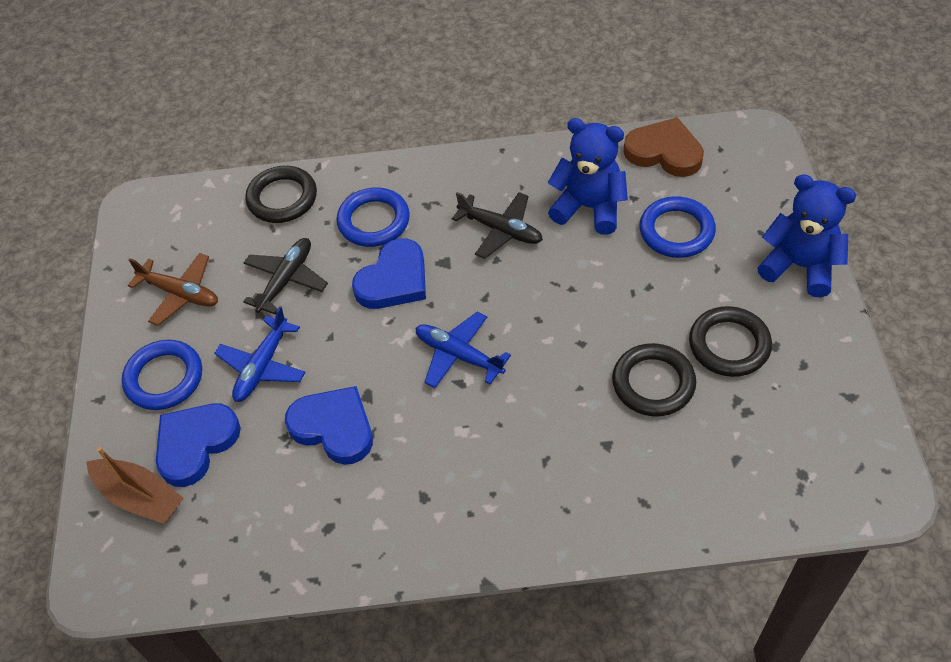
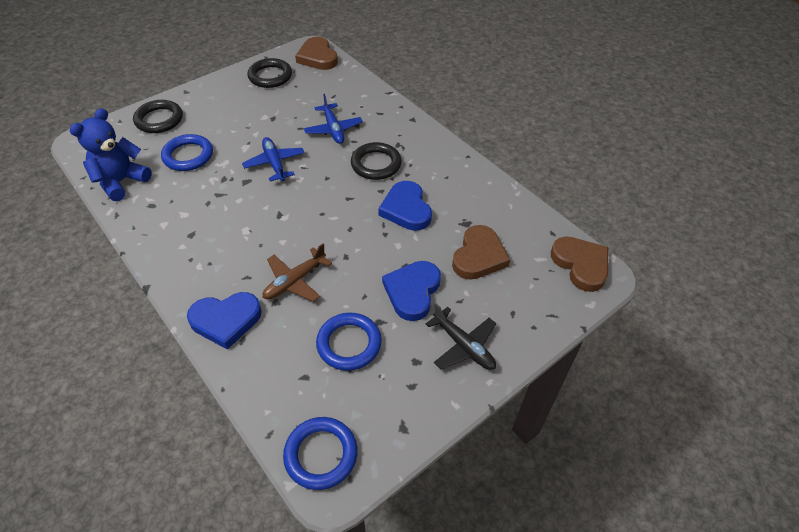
black plane: [243,238,328,314] [452,192,543,259] = 2 -> [425,303,496,370] = 1
blue teddy bear: [548,118,628,234] [757,174,856,298] = 2 -> [70,108,152,201] = 1
brown boat: [87,447,184,524] = 1 -> none = 0
brown heart: [624,117,704,177] = 1 -> [295,37,338,70] [452,225,510,280] [551,236,608,292] = 3

